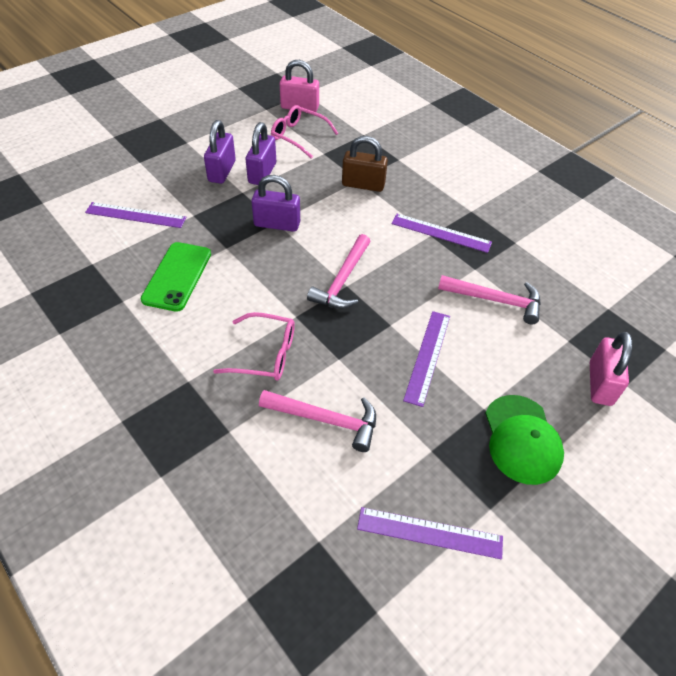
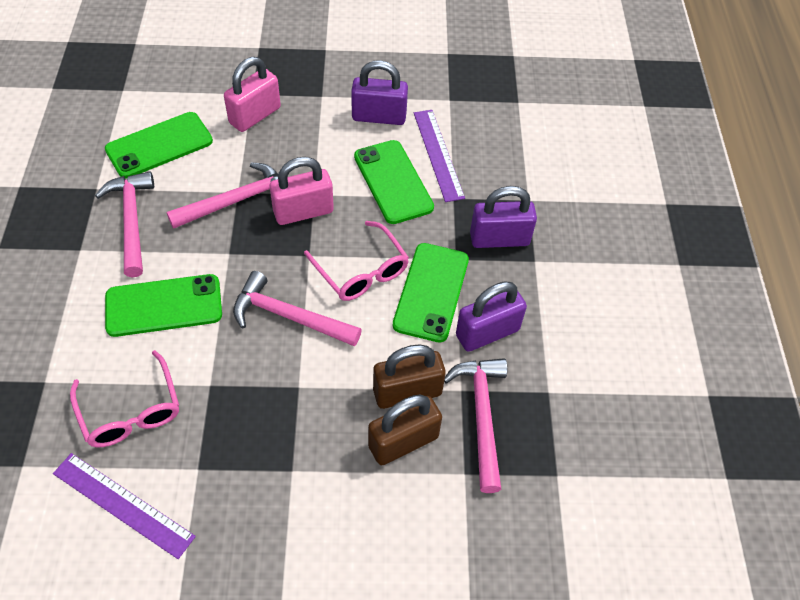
brown padlock: [342,136,388,192] = 1 -> [368,394,442,465] [373,344,446,409] = 2
green cap: [485,395,564,485] = 1 -> none = 0
green phone: [140,242,211,312] = 1 -> [105,112,213,178] [105,274,222,337] [354,140,434,224] [393,243,469,343] = 4
pink hammer: [259,390,376,452] [307,234,371,309] [438,275,541,324] = 3 -> [95,171,154,278] [166,162,279,229] [233,271,362,347] [444,358,507,493] = 4
purple ruler: [85,202,186,228] [357,507,503,559] [391,214,492,253] [403,311,450,407] = 4 -> [53,453,196,559] [414,110,465,202] = 2

